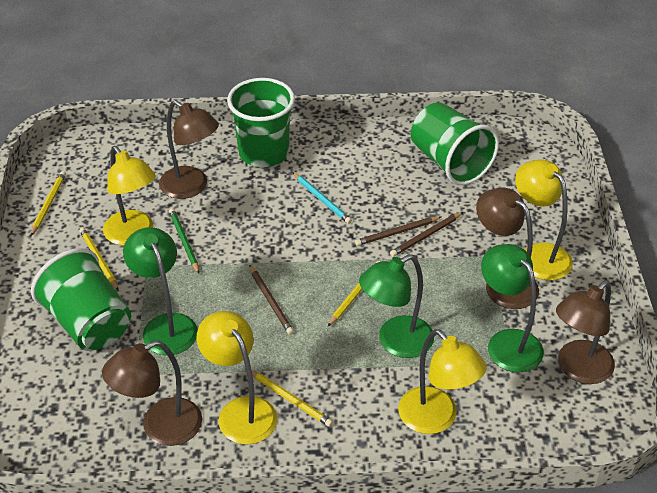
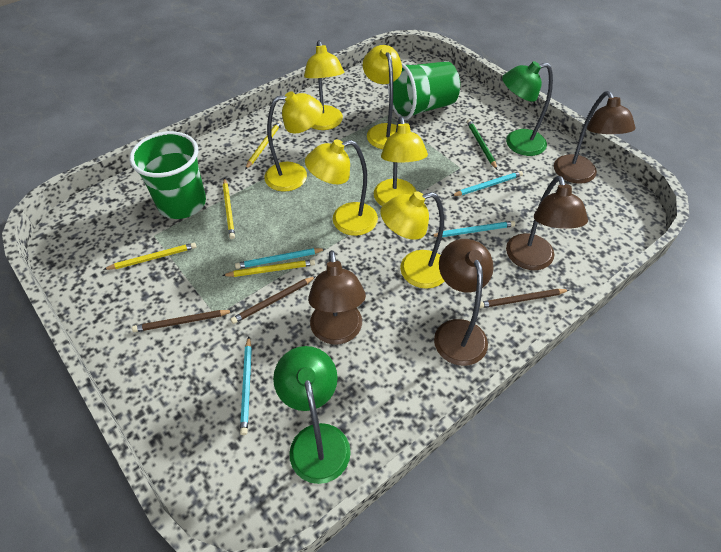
green cup: [31,248,131,351] [227,78,295,167] [411,102,499,185] = 3 -> [130,131,206,219] [388,61,460,120] = 2
green lamp: [123,227,198,355] [359,254,434,358] [481,244,544,372] = 3 -> [273,346,351,484] [502,61,553,156] = 2
turquoise pencil: [292,172,352,224] = 1 -> [235,248,325,269] [240,337,252,435] [431,221,515,237] [452,171,523,196] = 4
yellow lamp: [103,146,156,245] [196,311,277,444] [398,329,487,434] [515,159,573,280] = 4 -> [264,91,323,192] [304,40,344,130] [305,139,378,236] [363,45,402,149] [374,117,428,206] [380,191,444,289] = 6

